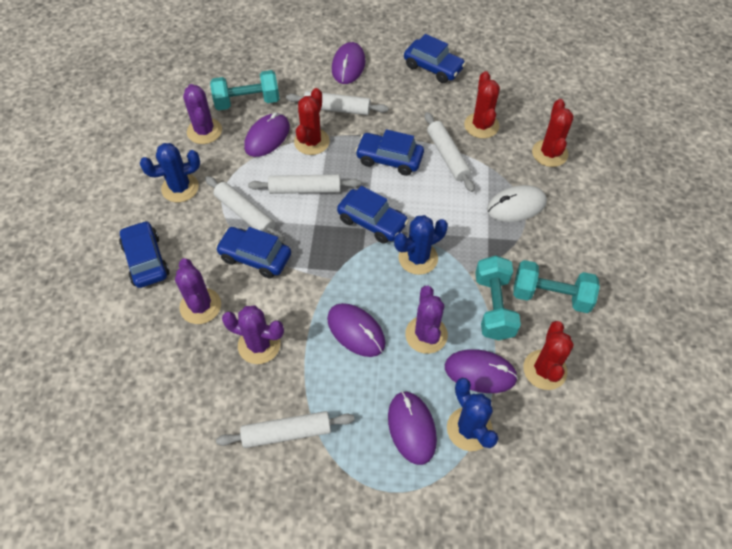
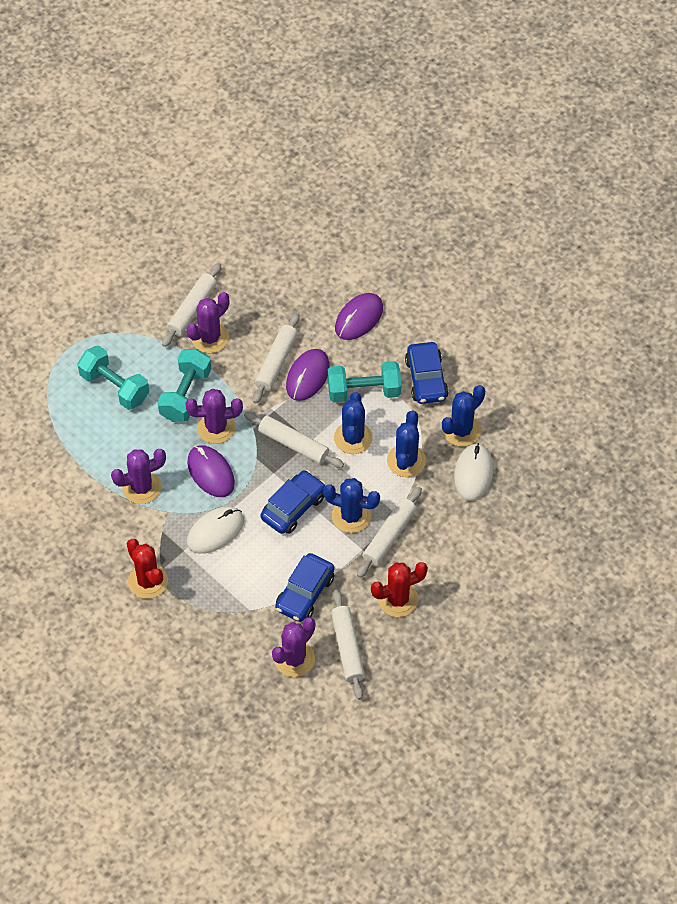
blue cactus: [140,143,200,202] [394,215,448,275] [447,378,499,451] = 3 -> [323,478,380,533] [334,392,373,454] [387,410,426,477] [442,385,485,447] = 4
blue car: [119,220,170,288] [216,227,291,278] [337,186,409,244] [355,129,424,176] [404,34,466,83] = 5 -> [260,470,326,534] [275,553,334,622] [405,342,449,404] = 3
purple mouse: [244,112,290,157] [327,303,385,357] [332,42,365,84] [388,391,437,465] [445,349,518,393] = 5 -> [187,445,235,497] [286,349,330,401] [335,293,383,340] = 3
red cactus: [294,88,330,155] [464,71,500,138] [523,321,574,390] [532,99,574,167] = 4 -> [127,539,168,599] [371,562,428,617] = 2
white mouse: [487,185,547,222] = 1 -> [187,507,244,554] [454,443,494,501] = 2

